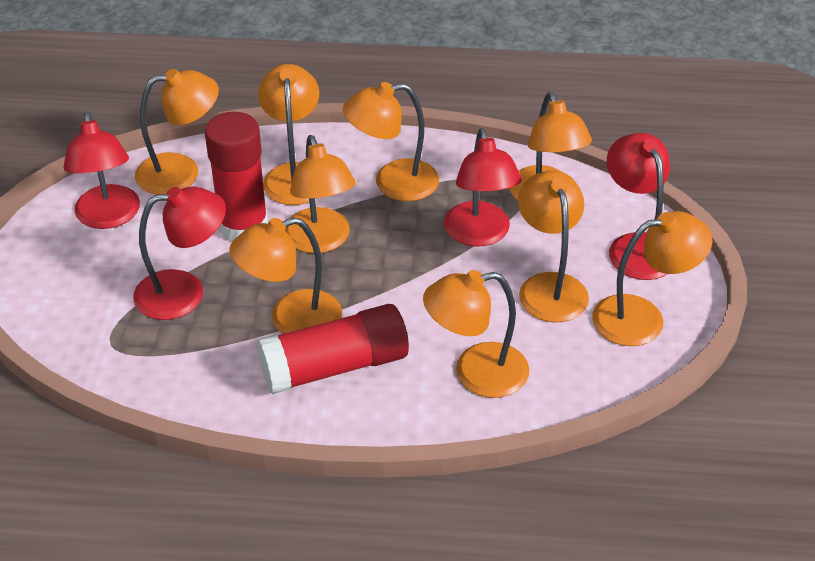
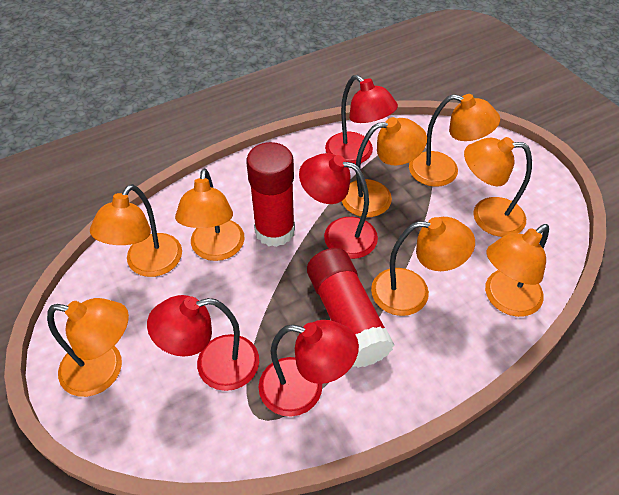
orange lamp: [135,69,219,195] [230,217,342,334] [258,64,319,205] [285,135,356,253] [343,82,439,202] [423,270,529,398] [509,92,592,200] [518,170,589,322] [592,211,713,346] = 9 -> [47,298,129,397] [90,184,182,277] [175,168,245,261] [342,117,427,217] [371,217,475,316] [409,94,500,187] [464,137,532,237] [485,224,549,317] = 8

